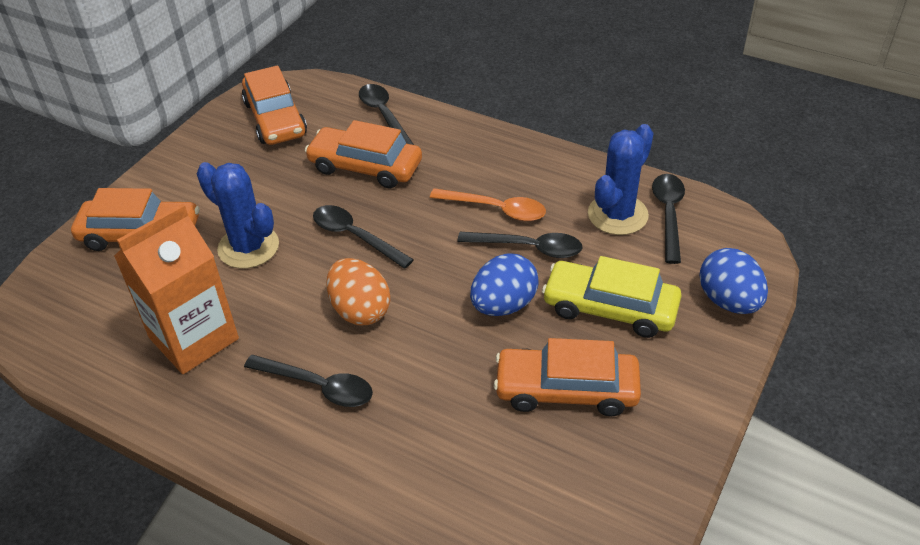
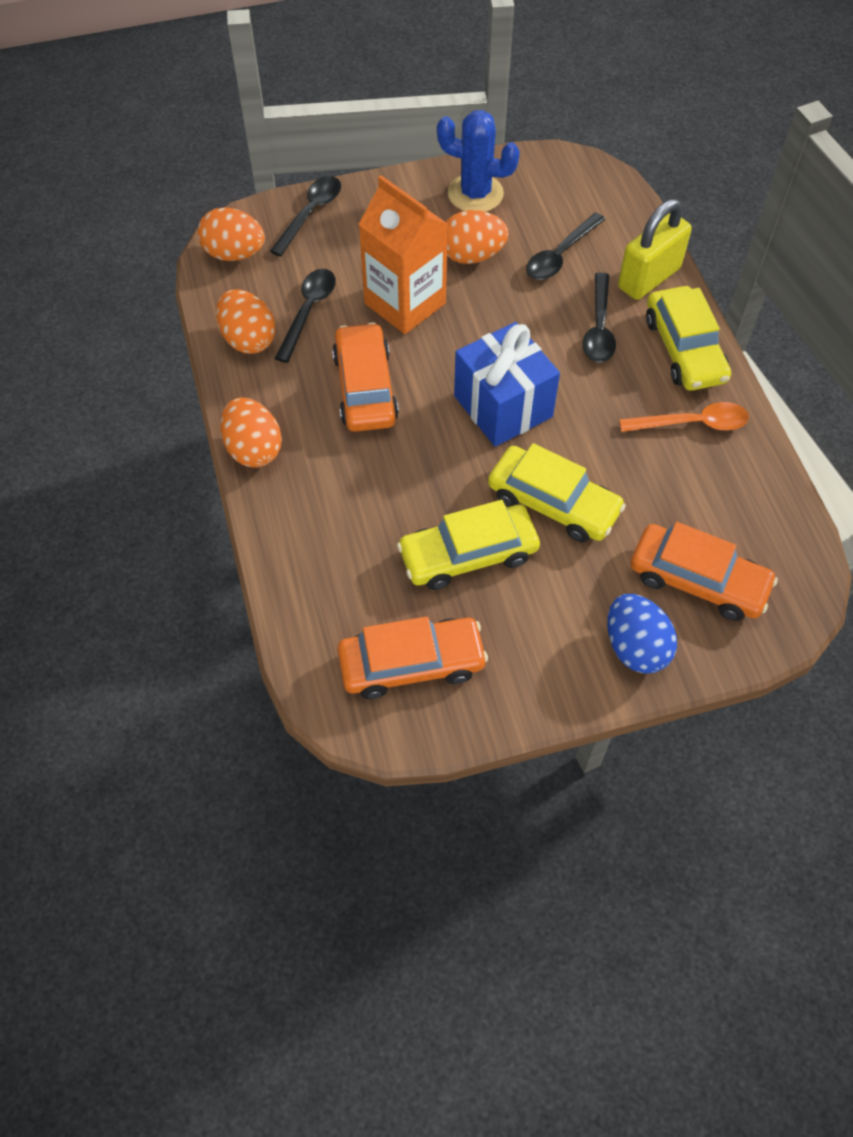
black spoon: [244,355,373,407] [313,205,414,269] [359,84,414,145] [457,232,582,258] [652,174,685,264] = 5 -> [270,176,341,256] [274,269,336,363] [526,213,605,280] [582,272,616,362] = 4
blue cactus: [197,162,279,269] [588,124,654,235] = 2 -> [437,110,520,212] = 1
blue egg: [470,253,539,316] [700,248,768,314] = 2 -> [607,594,677,674] = 1
blue gift: none = 0 -> [454,322,560,447] = 1
orange car: [71,188,199,251] [242,66,307,145] [305,120,422,188] [494,338,641,417] = 4 -> [332,322,399,432] [337,616,488,699] [630,522,778,621] = 3
orange egg: [326,258,390,325] = 1 -> [198,208,265,261] [216,289,276,354] [220,397,282,468] [446,210,509,264] = 4
yellow car: [542,256,682,338] = 1 -> [397,500,540,590] [488,443,626,542] [646,286,731,391] = 3
yellow padlock: none = 0 -> [618,199,692,300] = 1

